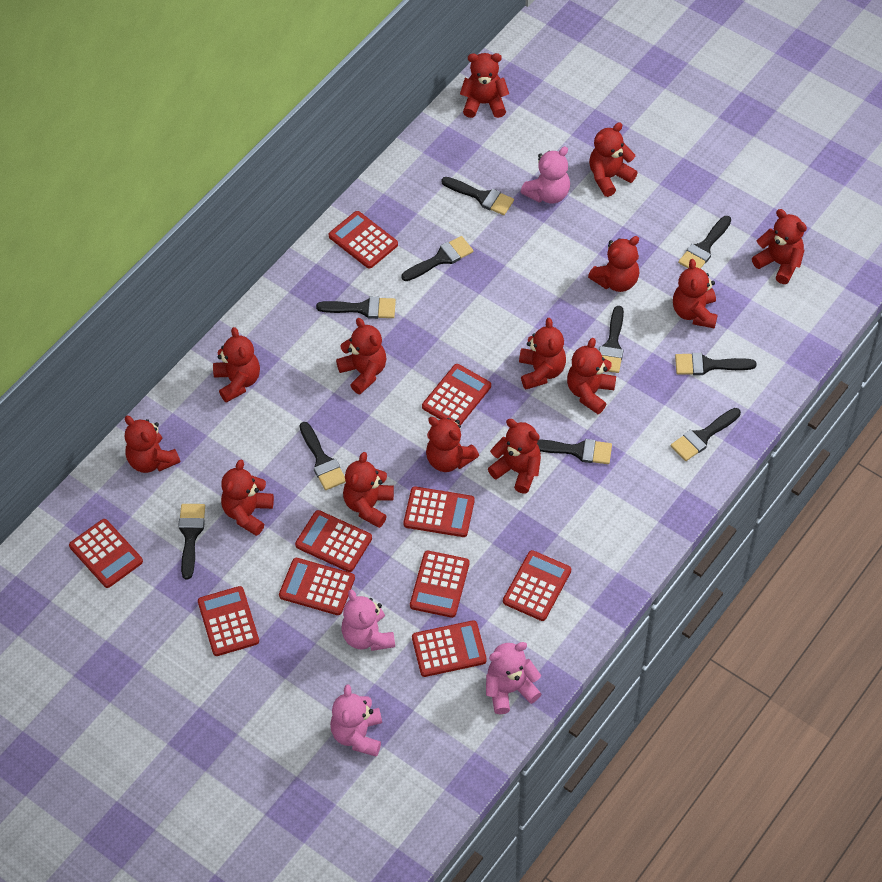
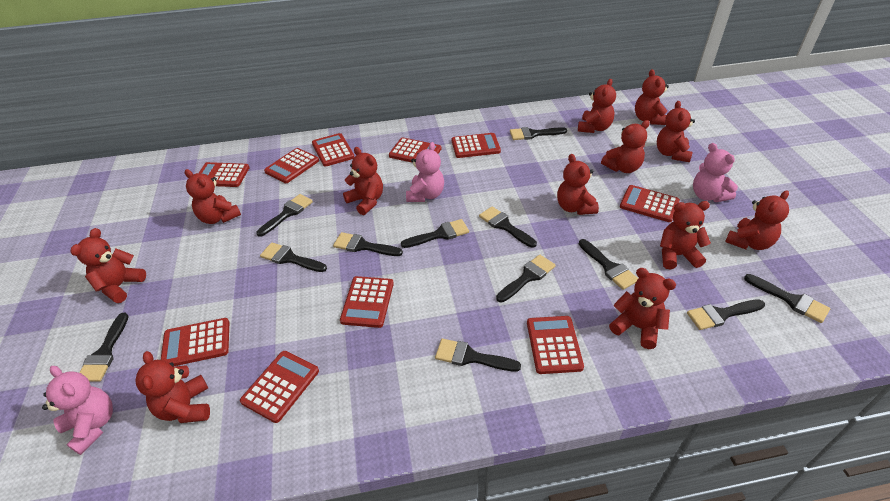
black brush: [178,504,205,579] [299,422,346,490] [316,297,396,319] [401,236,473,281] [441,177,514,215] [537,439,612,464] [599,306,624,373] [671,408,741,461] [675,353,757,375] [678,216,731,269] = 10 -> [79,313,129,382] [256,194,313,237] [260,242,327,272] [333,232,403,256] [401,219,469,248] [435,338,521,372] [479,206,537,248] [496,254,556,302] [510,127,567,140] [579,239,638,290] [687,299,765,330] [744,274,830,323] = 12
pink teddy bear: [330,685,382,757] [341,590,395,651] [486,642,541,714] [521,147,570,203] = 4 -> [42,366,113,455] [406,142,444,202] [693,143,738,202] = 3
red teddy bear: [125,416,180,473] [213,327,260,403] [221,460,274,536] [336,318,387,394] [343,452,394,528] [426,417,479,472] [460,53,509,118] [488,419,541,494] [519,318,566,390] [567,338,616,414] [588,236,639,292] [589,122,638,197] [673,259,718,329] [752,209,807,284] = 14 -> [70,228,146,303] [135,351,210,423] [185,169,241,224] [343,147,383,215] [557,154,599,215] [578,79,616,133] [601,120,650,173] [609,268,676,349] [635,69,669,125] [657,101,695,162] [660,201,711,269] [725,190,789,250] = 12

